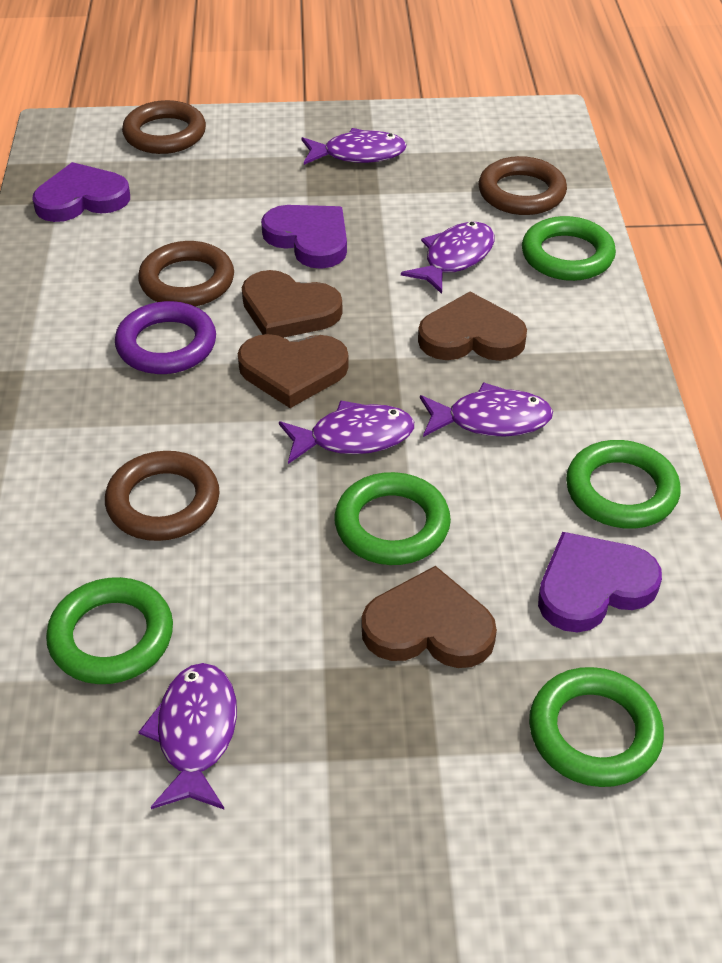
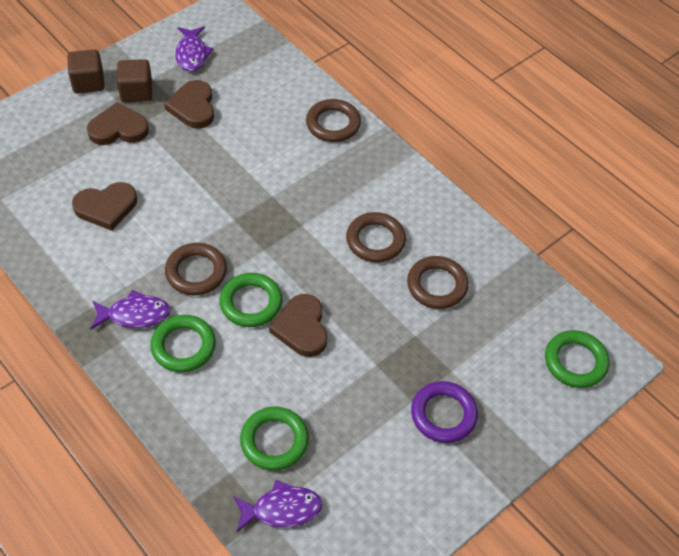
brown cube: none = 0 -> [67,50,104,94] [117,59,152,102] = 2
green ring: [46,577,173,684] [334,472,451,565] [522,216,616,281] [529,667,664,787] [566,440,681,529] = 5 -> [151,315,216,372] [220,273,282,327] [240,407,309,471] [545,330,609,388] = 4
purple fish: [139,663,237,810] [279,400,414,464] [302,128,407,165] [401,222,495,294] [420,382,553,437] = 5 -> [90,290,170,329] [175,27,214,72] [233,480,322,532] = 3
purple heart: [32,162,130,222] [261,205,347,269] [538,532,662,632] = 3 -> none = 0

